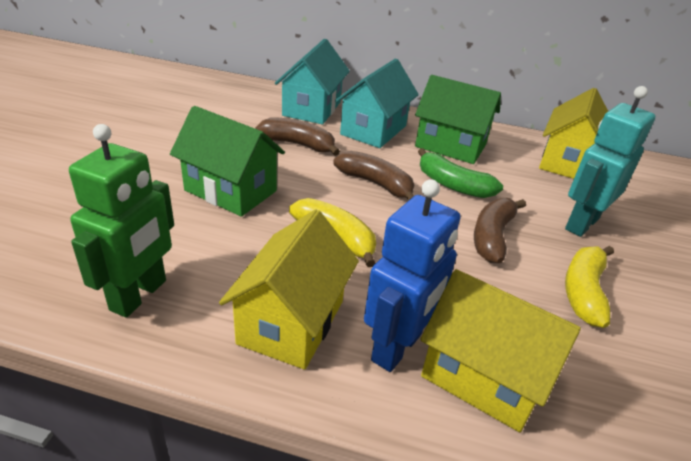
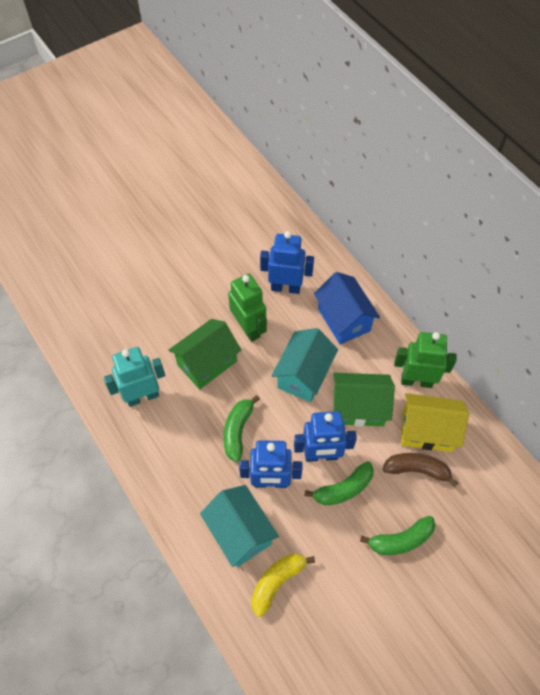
blue house: none = 0 -> [314,272,380,344] = 1
blue robot: [364,179,460,372] = 1 -> [239,440,302,488] [260,231,314,294] [294,411,357,462] = 3
brown banana: [256,117,340,156] [334,151,414,201] [474,198,526,263] = 3 -> [382,453,458,488] = 1
green banana: [418,148,503,198] = 1 -> [223,395,260,462] [304,461,374,505] [360,516,436,555] = 3
green robot: [69,124,174,318] = 1 -> [228,273,267,342] [394,332,457,388] = 2
yellow banana: [289,198,376,267] [565,246,614,328] = 2 -> [251,554,315,617] = 1
yellow house: [219,209,359,370] [421,269,581,432] [539,88,608,179] = 3 -> [401,393,469,452] = 1

